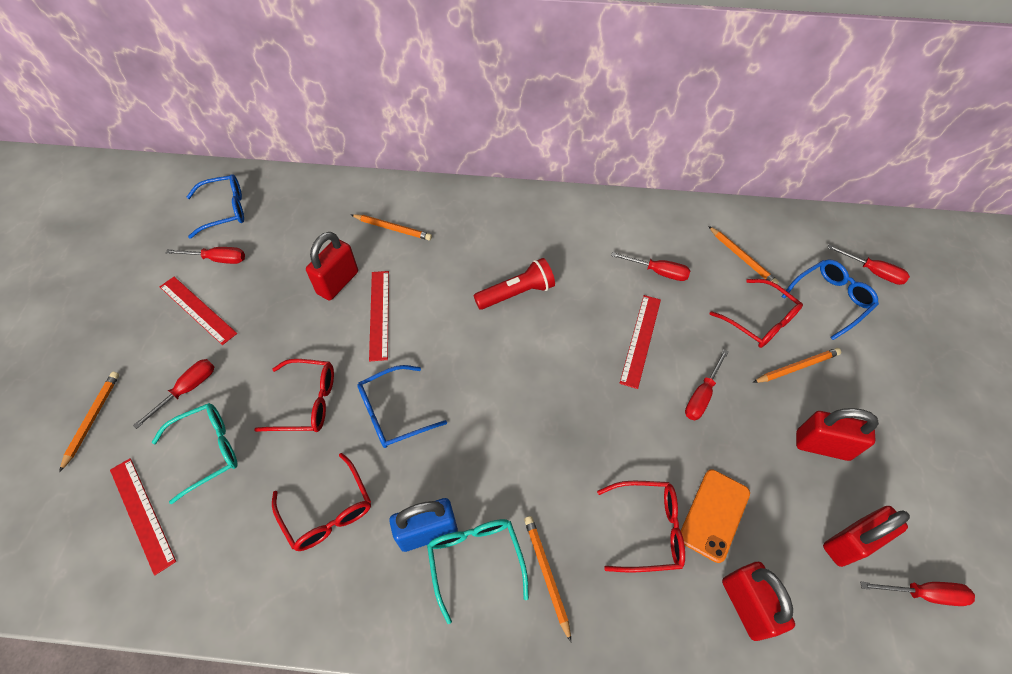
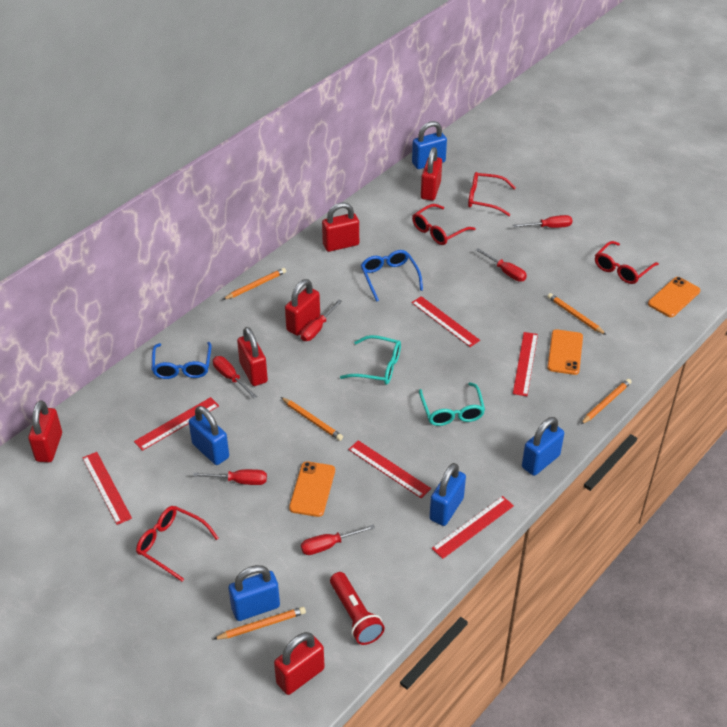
blue glasses: [187,174,244,239] [357,365,447,448] [781,260,879,340] = 3 -> [152,342,212,379] [361,250,423,302] = 2
blue padlock: [389,498,458,552] = 1 -> [189,406,229,465] [228,565,280,621] [412,121,447,169] [429,463,466,526] [522,417,564,476] = 5
orange phone: [681,469,750,563] = 1 -> [289,461,335,517] [547,329,583,375] [648,277,700,317] = 3
red padlock: [306,232,358,300] [722,562,795,641] [796,408,879,461] [823,506,910,567] = 4 -> [28,400,62,462] [237,327,268,386] [274,632,325,695] [285,279,320,336] [322,202,359,252] [421,147,442,201] = 6
red ruler: [110,458,176,576] [160,277,237,345] [369,271,389,362] [620,295,661,389] = 4 -> [82,452,132,525] [134,397,219,451] [348,440,431,498] [411,296,480,347] [432,496,514,559] [513,332,538,396] = 6

